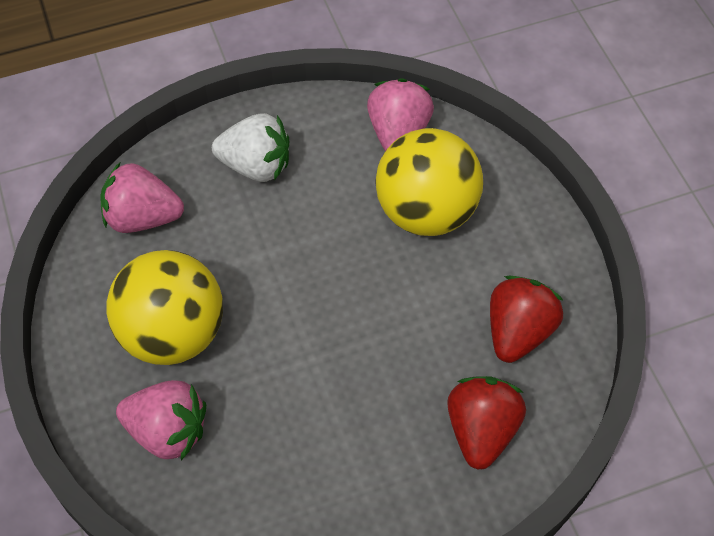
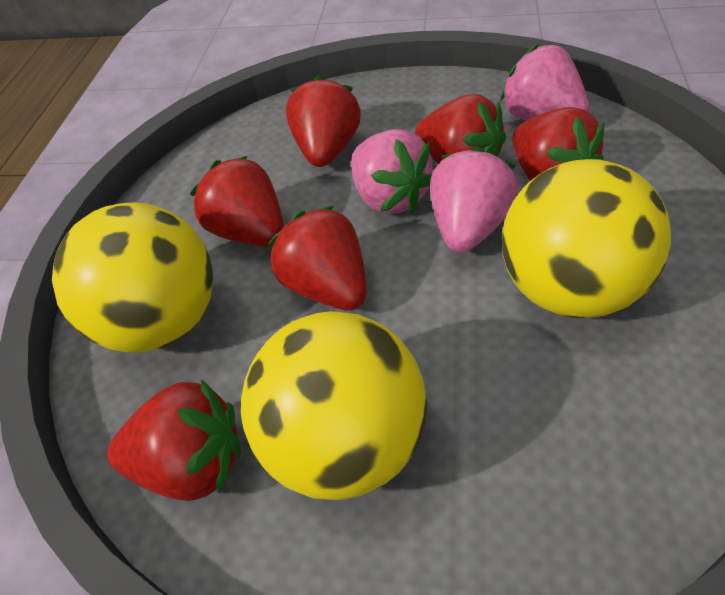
red strawberry: [447,376,526,470] [490,276,563,363] = 2 -> [107,379,241,501] [190,156,284,247] [268,206,367,311] [286,75,361,167] [415,94,506,164] [512,107,605,181] = 6
white strawberry: [212,113,289,182] = 1 -> none = 0
yellow ball: [106,250,223,365] [375,128,483,236] = 2 -> [52,203,213,352] [241,311,427,500] [502,159,671,318] = 3

